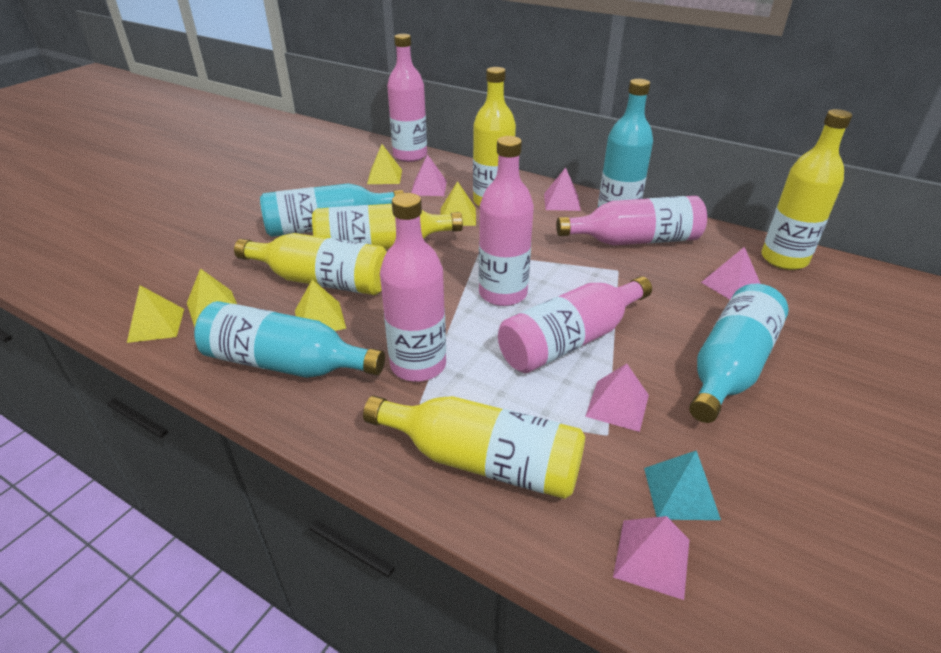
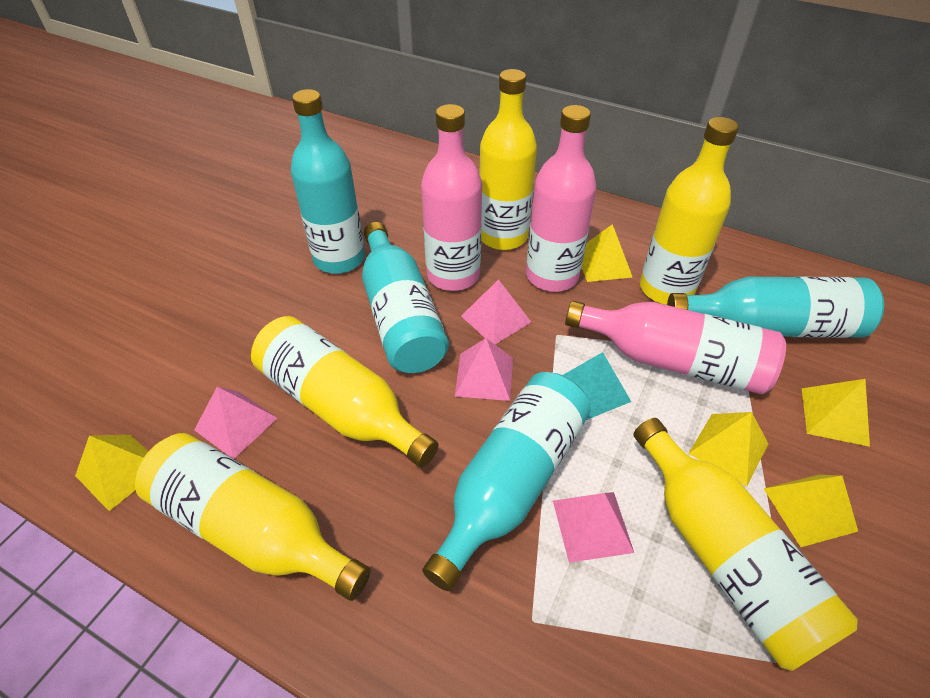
pink bottle: [380,193,446,382] [387,34,427,162] [479,136,534,306] [498,276,652,373] [556,196,707,245] = 5 -> [421,104,482,291] [526,105,597,292] [565,301,786,394] = 3
pink pyramid: [411,154,447,196] [544,167,581,211] [585,364,649,432] [613,516,689,600] [701,247,761,299] = 5 -> [194,387,278,459] [455,338,513,401] [461,279,531,344] [553,492,634,563] = 4

